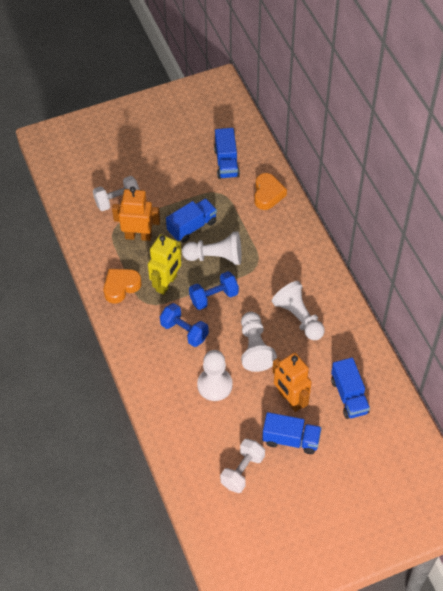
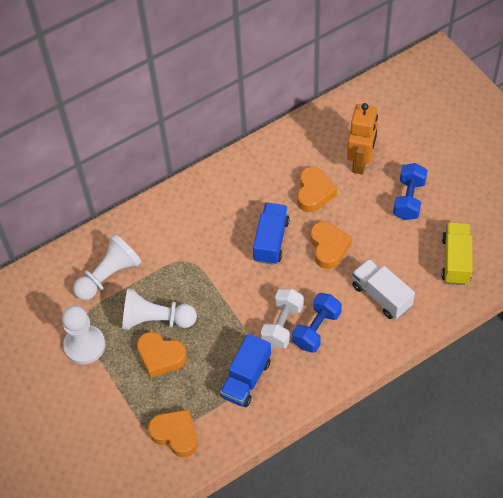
blue truck: [166,198,217,243] [214,128,240,179] [262,412,322,454] [331,357,370,419] = 4 -> [220,334,271,407] [253,203,290,265] = 2
orange heart: [104,269,142,304] [254,173,287,210] = 2 -> [137,332,187,378] [148,409,198,458] [297,167,337,212] [310,221,352,269] = 4
orange robot: [112,187,160,241] [272,352,312,412] = 2 -> [347,103,378,174] = 1
white dumbbell: [93,176,140,211] [220,439,265,493] = 2 -> [261,288,304,349] = 1
white pawn: [182,232,242,265] [197,350,233,401] [241,312,277,372] [272,281,325,340] = 4 -> [62,306,105,364] [73,234,142,300] [122,288,197,330] = 3
white truck: none = 0 -> [352,259,415,319] = 1
yellow robot: [148,234,181,295] = 1 -> none = 0
yellow truck: none = 0 -> [442,222,472,285] = 1

